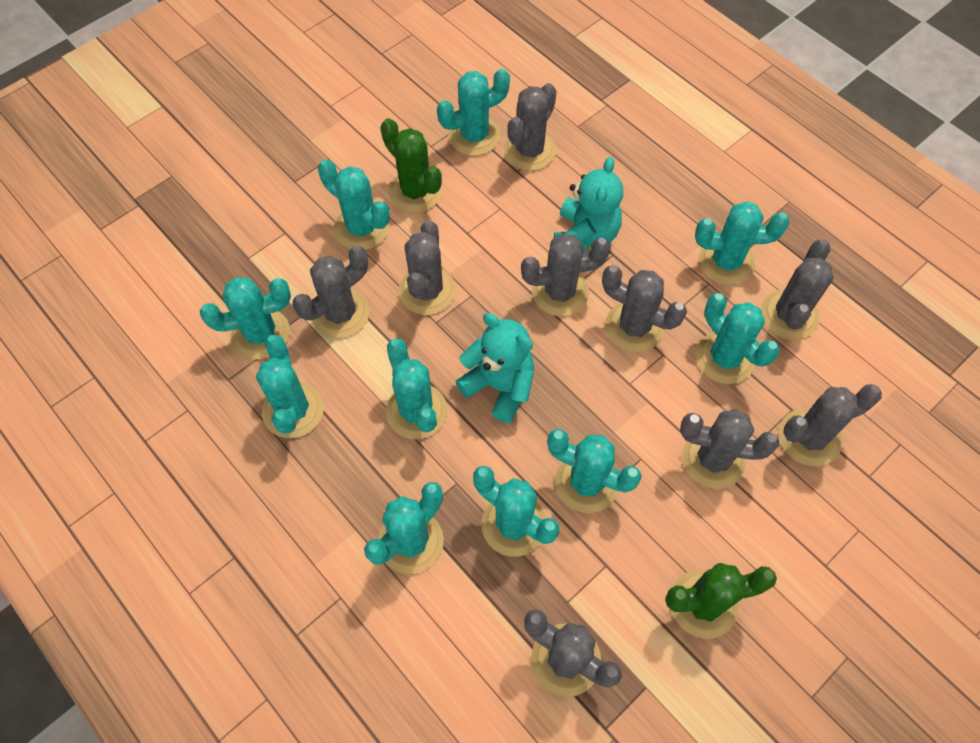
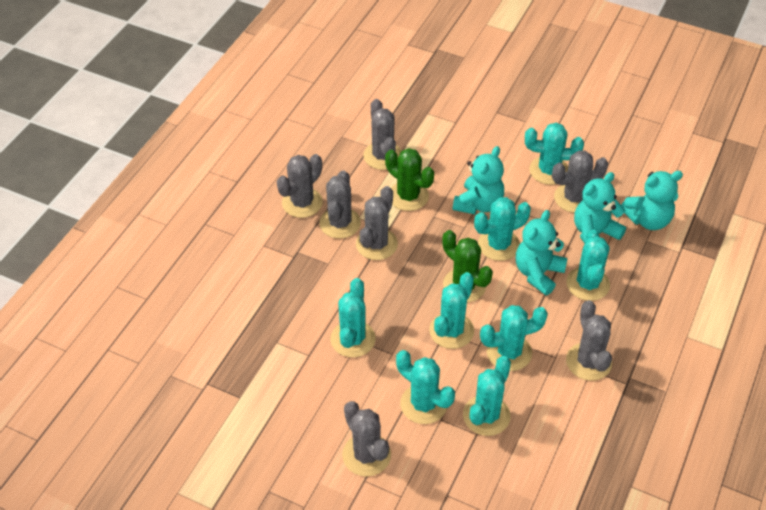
grey cactus: [293,246,370,338] [399,221,456,315] [504,83,557,171] [521,233,610,316] [524,609,622,697] [602,265,687,352] [680,409,779,489] [761,239,834,340] [779,384,882,466] = 9 -> [277,154,323,218] [319,171,361,239] [342,401,391,477] [356,186,398,260] [363,99,401,170] [552,150,608,213] [566,300,612,381] = 7
turquoise cactus: [200,277,291,359] [256,335,324,438] [318,159,390,250] [364,482,444,574] [386,338,447,439] [437,68,510,156] [473,466,559,557] [547,429,642,513] [695,201,789,285] [696,293,780,384] = 10 -> [330,278,376,357] [396,350,455,424] [429,272,474,349] [463,356,511,436] [474,197,531,261] [480,305,548,371] [525,123,584,185] [566,230,610,301] = 8
turquoise teddy bear: [455,313,534,423] [554,157,623,253] = 2 -> [453,146,504,214] [516,210,568,295] [574,172,626,244] [621,171,683,230] = 4

